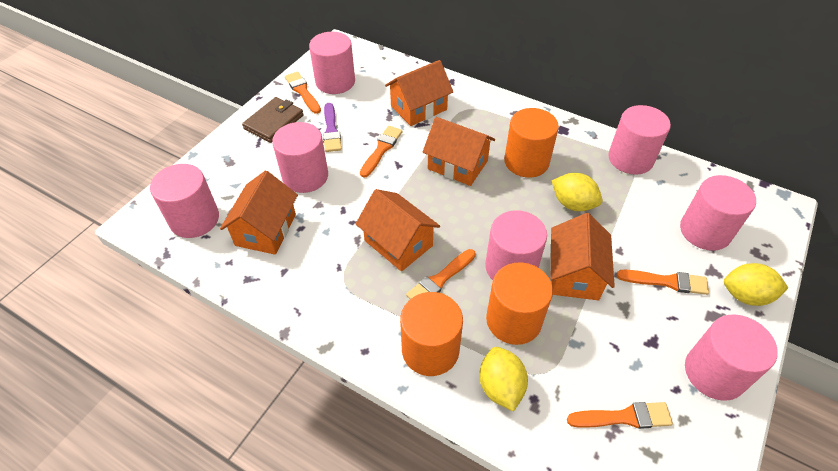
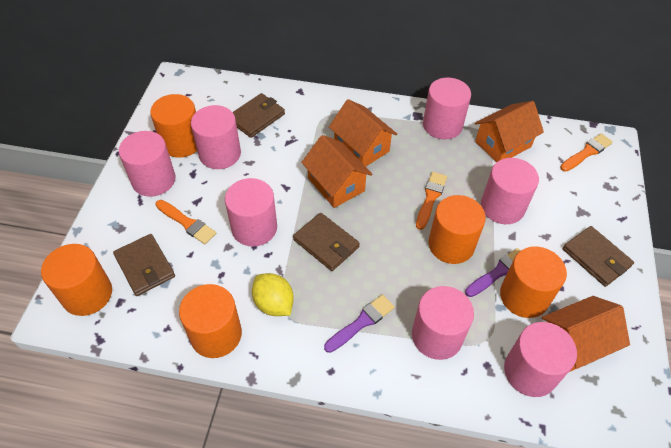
brown wallet: [242,97,304,143] = 1 -> [113,234,175,296] [233,93,285,138] [293,213,360,271] [563,226,634,287] = 4
orange brush: [285,72,321,114] [360,126,403,177] [406,249,476,299] [567,402,673,429] [617,270,709,295] = 5 -> [155,200,216,244] [416,172,447,230] [560,133,613,172] = 3
orange cylinder: [400,292,463,376] [486,263,553,345] [504,108,559,178] = 3 -> [41,244,112,316] [150,94,197,158] [179,284,242,358] [428,195,486,264] [500,246,567,318] = 5
orange house: [220,171,298,255] [356,189,440,271] [385,60,453,126] [423,117,495,186] [551,213,615,300] = 5 -> [301,135,372,208] [329,99,397,167] [475,101,544,162] [541,296,630,372] = 4
purple brush: [323,103,342,152] = 1 -> [324,295,395,353] [465,248,521,297] = 2
yellow lemon: [479,347,528,412] [551,173,602,211] [724,263,788,306] = 3 -> [252,273,294,316] = 1

